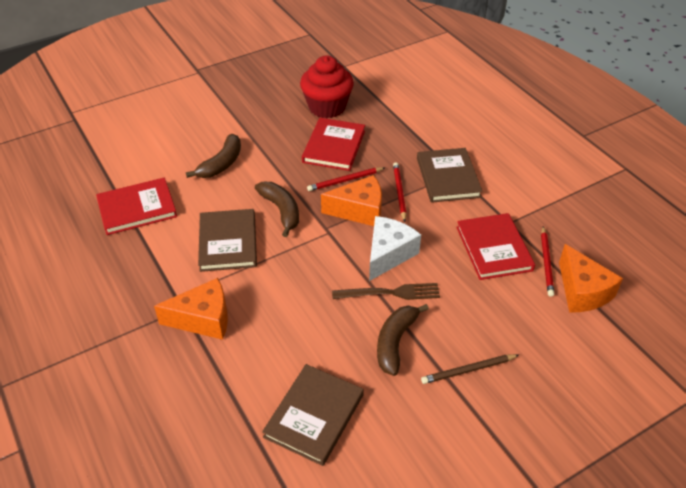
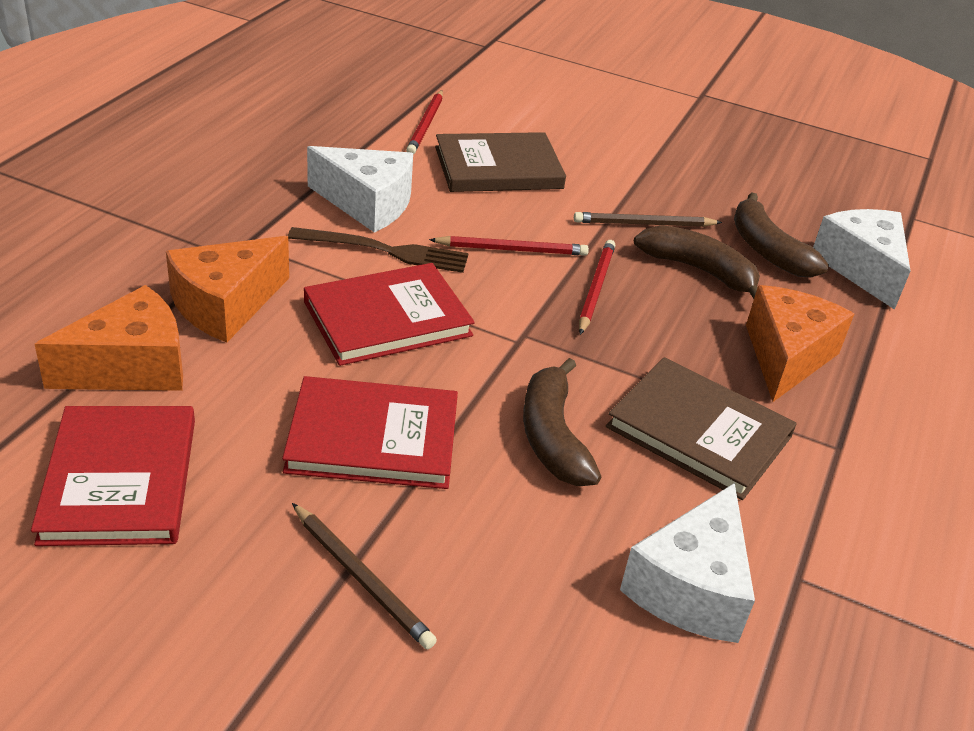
brown book: [198,209,257,272] [262,364,364,466] [417,148,483,203] = 3 -> [435,132,566,192] [606,357,797,500] = 2
brown pencil: [421,354,519,384] = 1 -> [292,503,437,649] [574,212,722,227] = 2
red cupcake: [300,56,354,118] = 1 -> none = 0
white cheese: [369,216,421,281] = 1 -> [307,146,413,233] [620,483,755,643] [813,209,911,310] = 3

